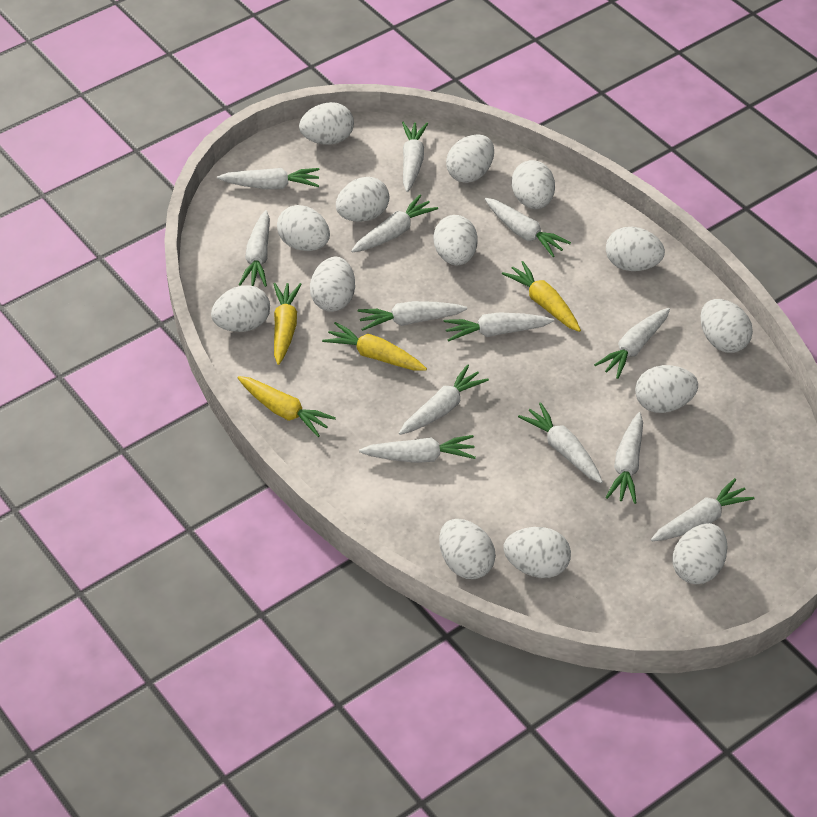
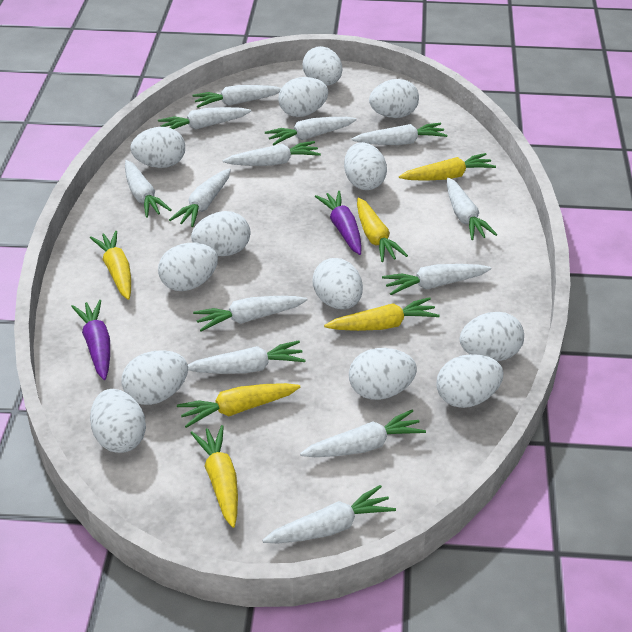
purple carrot: none = 0 -> [71,300,110,380] [315,191,362,255] = 2
white egg: [211,285,270,332] [277,205,330,251] [299,102,354,145] [310,257,355,312] [336,177,390,222] [433,215,478,265] [439,519,496,579] [446,134,494,183] [504,527,571,578] [512,160,555,209] [606,227,665,271] [635,365,698,413] [673,523,727,584] [701,299,753,353] = 14 -> [90,389,146,453] [121,350,188,405] [130,127,185,168] [158,243,218,291] [191,211,250,256] [278,77,328,117] [303,46,342,86] [313,258,363,309] [344,142,387,190] [349,348,417,400] [369,79,419,118] [436,354,504,408] [460,312,524,361] = 13
yellow carrot: [237,376,336,437] [273,283,302,365] [322,322,427,371] [502,261,581,332] = 4 -> [90,231,131,300] [177,383,300,428] [191,425,238,528] [324,297,440,331] [357,198,408,262] [399,153,496,181] = 6

